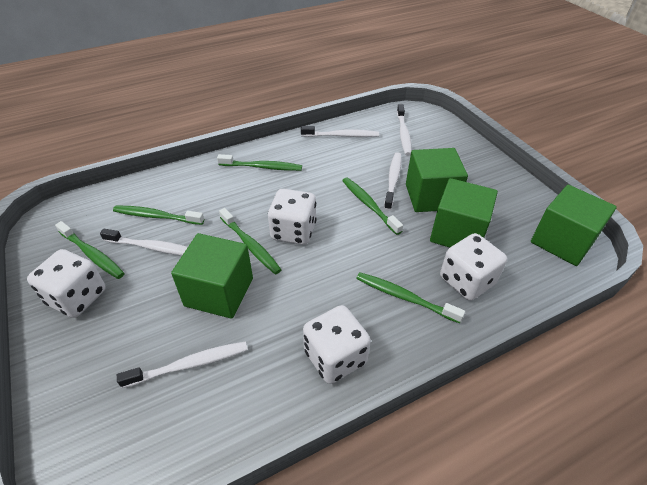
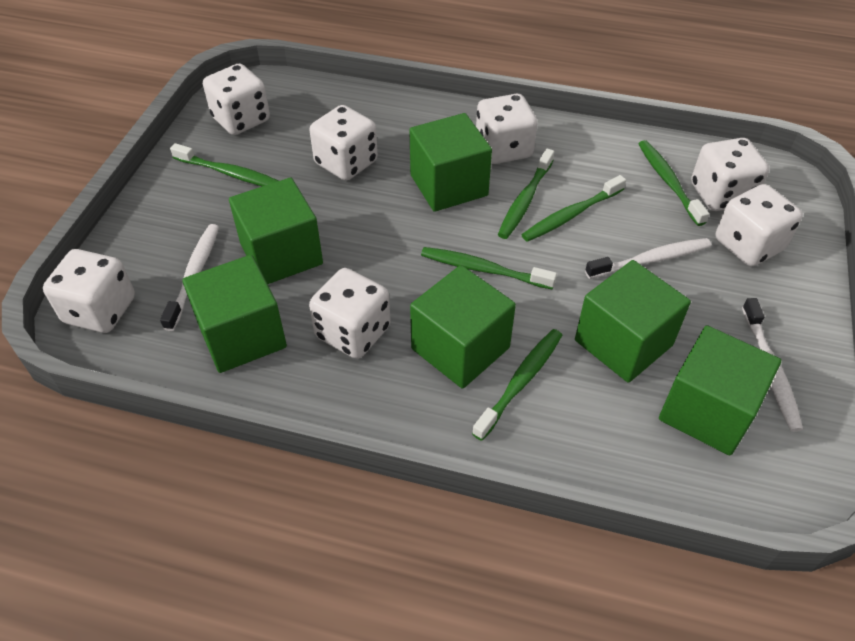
green cube: [171,233,253,319] [406,148,468,212] [430,178,498,248] [531,185,617,266] = 4 -> [182,255,287,373] [229,177,323,284] [409,113,492,212] [410,265,516,389] [575,260,691,383] [659,325,781,456] = 6
white dice: [27,249,106,318] [268,189,317,245] [303,305,371,384] [440,233,507,301] = 4 -> [43,249,135,333] [203,64,270,135] [309,105,378,181] [309,268,391,359] [476,94,537,164] [691,138,769,211] [715,184,803,266] = 7
white toothbrush: [100,229,188,256] [117,341,248,388] [301,126,379,137] [384,152,401,210] [397,104,412,155] = 5 -> [160,224,219,331] [585,238,711,279] [742,298,803,432] = 3

